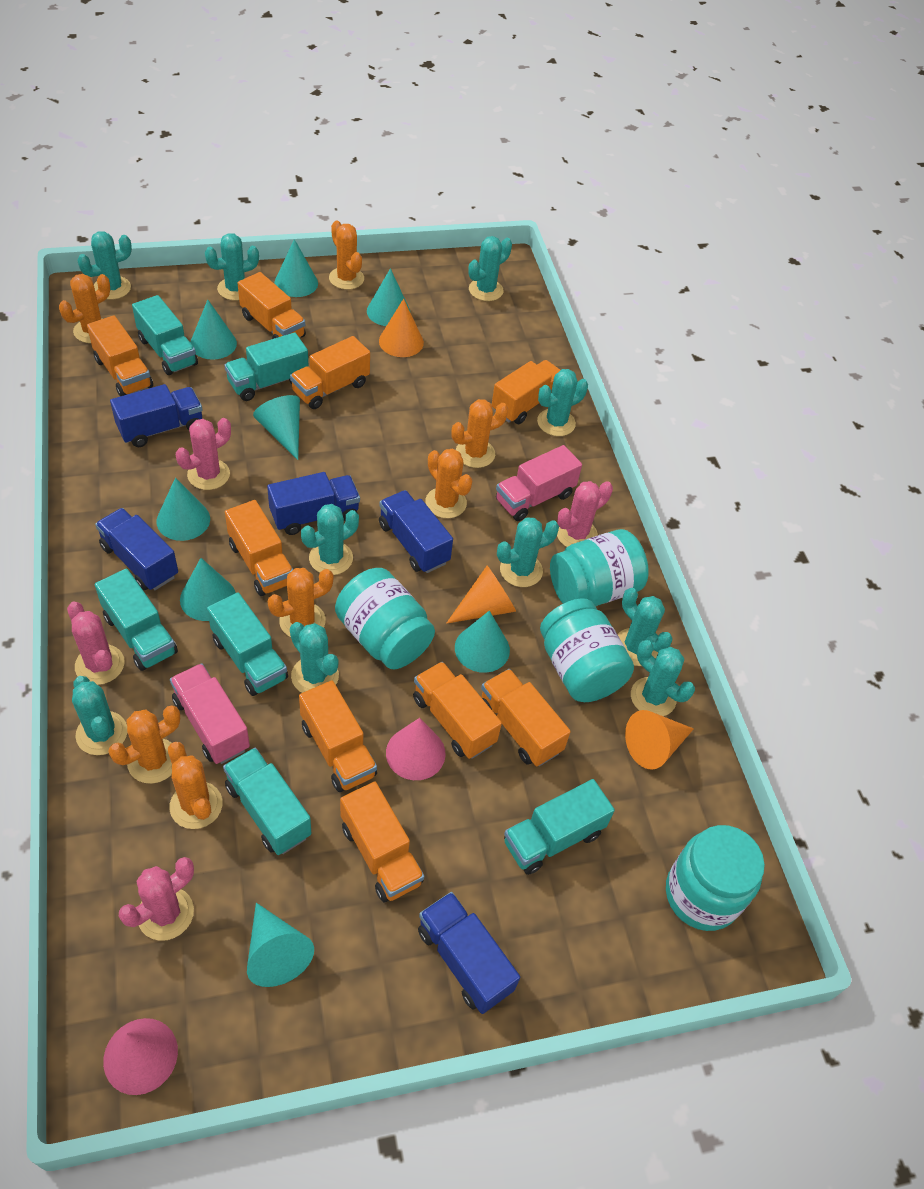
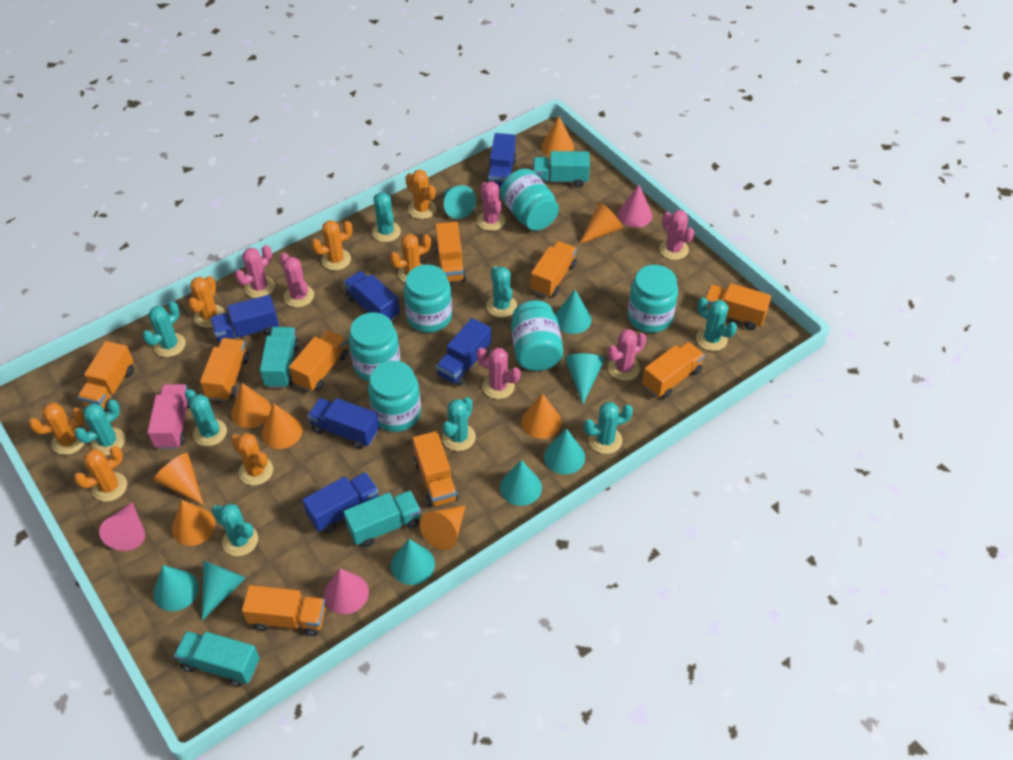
blue truck: [95,508,178,591] [110,384,203,447] [267,472,360,535] [379,490,453,573] [418,892,520,1014] = 5 -> [210,295,279,342] [302,472,379,533] [307,398,379,449] [344,271,400,321] [436,318,492,386] [486,133,517,188] = 6
orange cone: [379,299,424,357] [446,566,516,624] [625,710,694,770] = 3 -> [153,453,204,505] [172,500,216,546] [231,383,271,428] [262,404,302,449] [420,505,466,550] [521,393,561,439] [541,116,574,156] [580,202,623,244] = 8
pink cactus: [67,602,125,685] [119,857,194,941] [176,418,231,490] [557,481,613,547] = 4 -> [235,245,275,298] [280,253,314,307] [476,348,520,399] [477,181,506,231] [608,329,646,381] [659,210,694,260] = 6
pink cone: [103,1018,178,1095] [386,718,446,780] = 2 -> [99,502,145,551] [324,568,369,614] [618,185,653,228] = 3
pink truck: [170,663,250,764] [496,445,582,521] = 2 -> [148,384,190,449] = 1
turquoise cactus: [72,676,127,755] [77,231,132,300] [205,233,259,301] [290,622,339,693] [301,504,359,575] [468,236,512,301] [497,517,559,587] [537,369,588,436] [617,588,673,666] [631,640,695,716] = 10 -> [75,399,125,456] [143,301,186,357] [185,389,227,446] [212,503,258,556] [372,193,401,242] [442,397,476,451] [487,266,517,317] [584,402,633,454] [696,297,737,351] = 9
turquoise jar: [335,568,435,669] [540,598,634,702] [550,529,649,606] [666,825,765,931] = 4 -> [349,312,401,381] [368,361,421,432] [404,265,452,333] [500,169,559,231] [511,300,563,371] [628,265,678,333] = 6
turquoise truck: [95,568,178,671] [132,295,198,375] [207,592,288,696] [223,748,311,855] [224,333,309,401] [504,779,615,875] = 6 -> [174,631,260,687] [260,327,299,388] [343,490,421,547] [533,151,590,188] = 4

